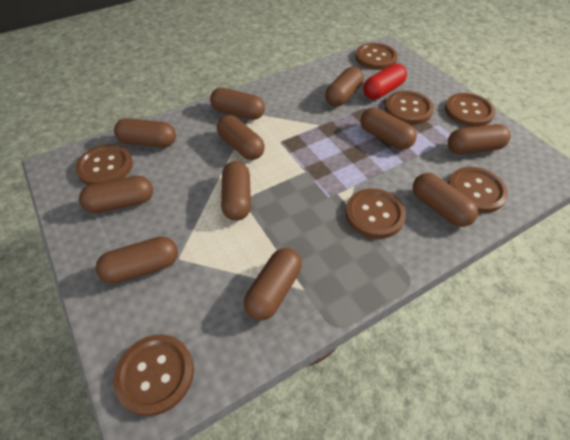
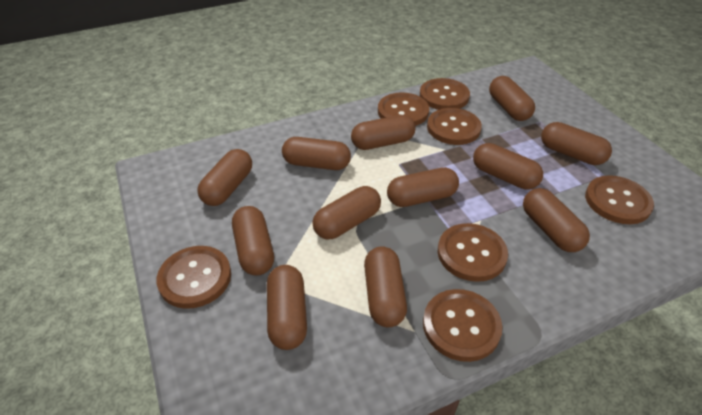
brown capsule: [79,176,153,213] [96,236,178,284] [114,118,176,148] [210,88,265,120] [217,115,265,160] [221,161,251,221] [244,248,302,321] [325,67,363,107] [360,108,417,149] [413,173,478,227] [448,124,511,154] = 11 -> [197,149,252,206] [232,206,274,276] [267,265,307,350] [282,137,351,170] [312,186,381,239] [351,115,416,150] [364,246,407,327] [387,167,459,207] [473,143,543,190] [489,76,535,121] [523,188,590,252] [541,122,612,165] = 12
red capsule: [363,64,407,100] = 1 -> none = 0

